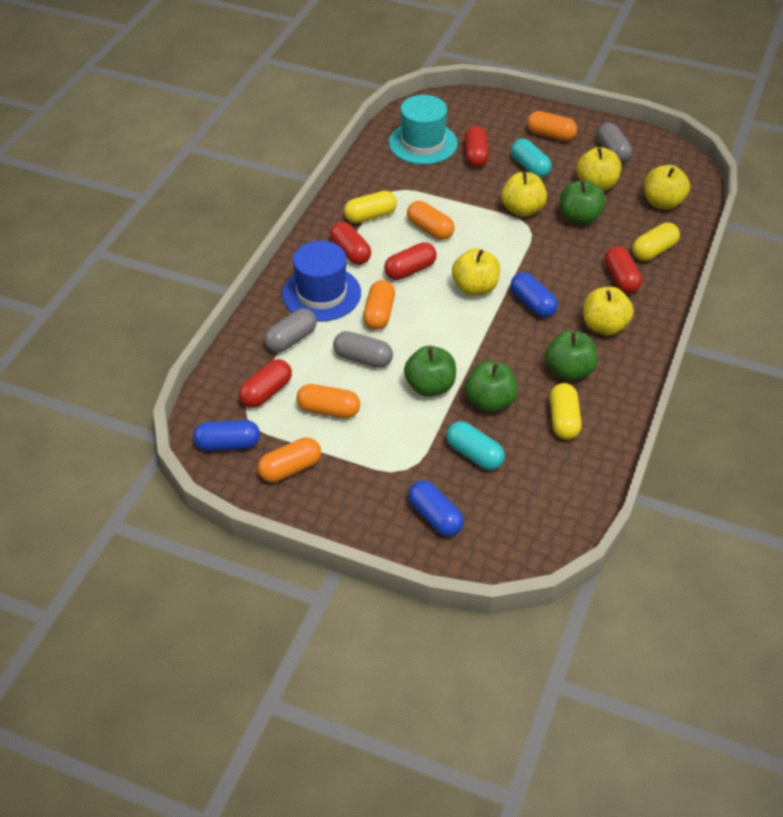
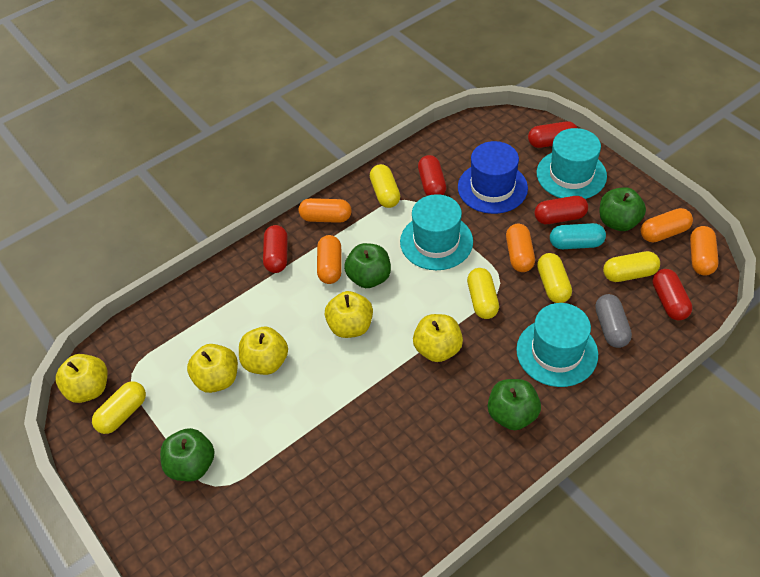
blue capsule: [193,420,260,451] [408,480,464,537] [510,272,558,318] = 3 -> none = 0
grey capsule: [264,308,317,353] [333,331,393,368] [597,123,632,163] = 3 -> [595,294,632,348] = 1
turquoise capsule: [446,421,505,470] [511,139,552,178] = 2 -> [550,223,606,249] = 1
turquoise hat: [389,95,458,165] = 1 -> [400,194,473,270] [516,303,598,387] [537,128,607,199] = 3
yellow capsule: [344,191,397,223] [549,383,582,440] [632,222,680,261] = 3 -> [92,382,146,434] [370,164,400,208] [467,268,499,319] [537,253,572,303] [603,251,660,282] = 5

